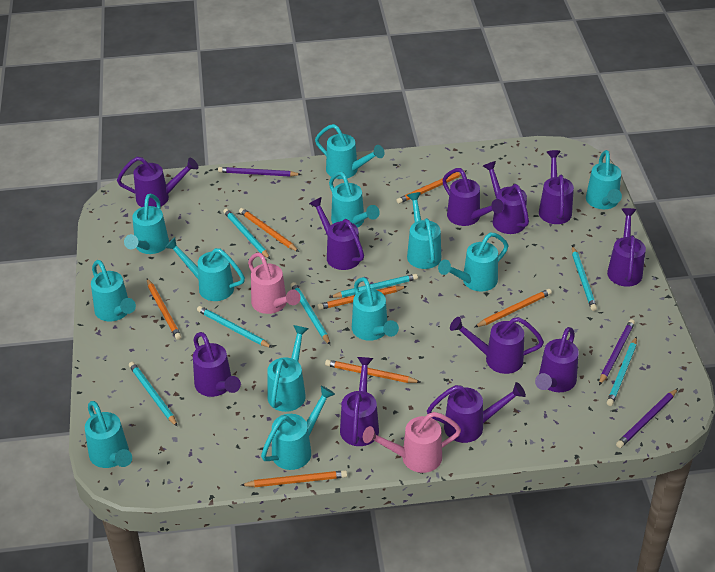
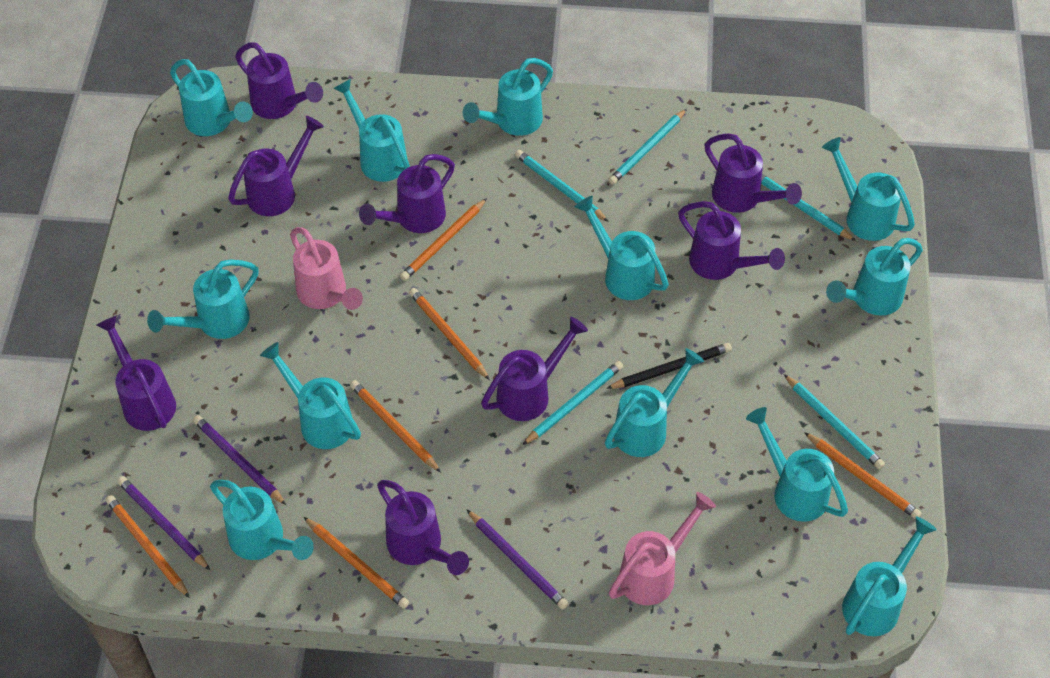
black pencil: none = 0 -> [606,343,732,389] = 1
orange pencil: [147,279,182,340] [239,208,299,252] [241,470,347,487] [318,286,407,310] [325,360,421,383] [397,170,467,204] [475,289,552,327] = 7 -> [106,495,190,598] [304,517,409,609] [350,380,441,473] [400,198,487,281] [409,288,490,380] [804,432,921,519] = 6
purple watering can: [117,157,198,207] [193,332,241,397] [309,197,364,270] [340,357,379,446] [427,382,526,443] [442,168,504,226] [450,317,544,374] [483,161,529,234] [535,327,579,392] [539,150,574,224] [607,208,646,287] = 11 -> [97,315,176,431] [228,116,324,216] [235,43,323,119] [359,154,455,233] [377,480,469,575] [481,317,588,421] [678,201,785,280] [704,133,802,213] = 8
turquoise pencil: [129,362,178,427] [197,306,272,348] [223,208,270,259] [290,282,330,345] [330,274,418,298] [572,246,597,311] [607,336,637,406] = 7 -> [515,150,609,222] [522,361,623,445] [608,109,687,185] [761,174,856,241] [784,374,885,470] = 5

